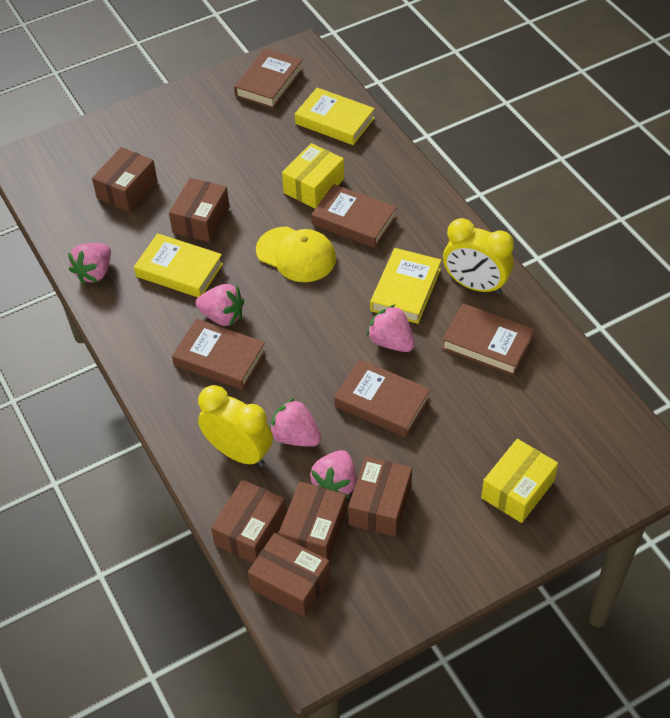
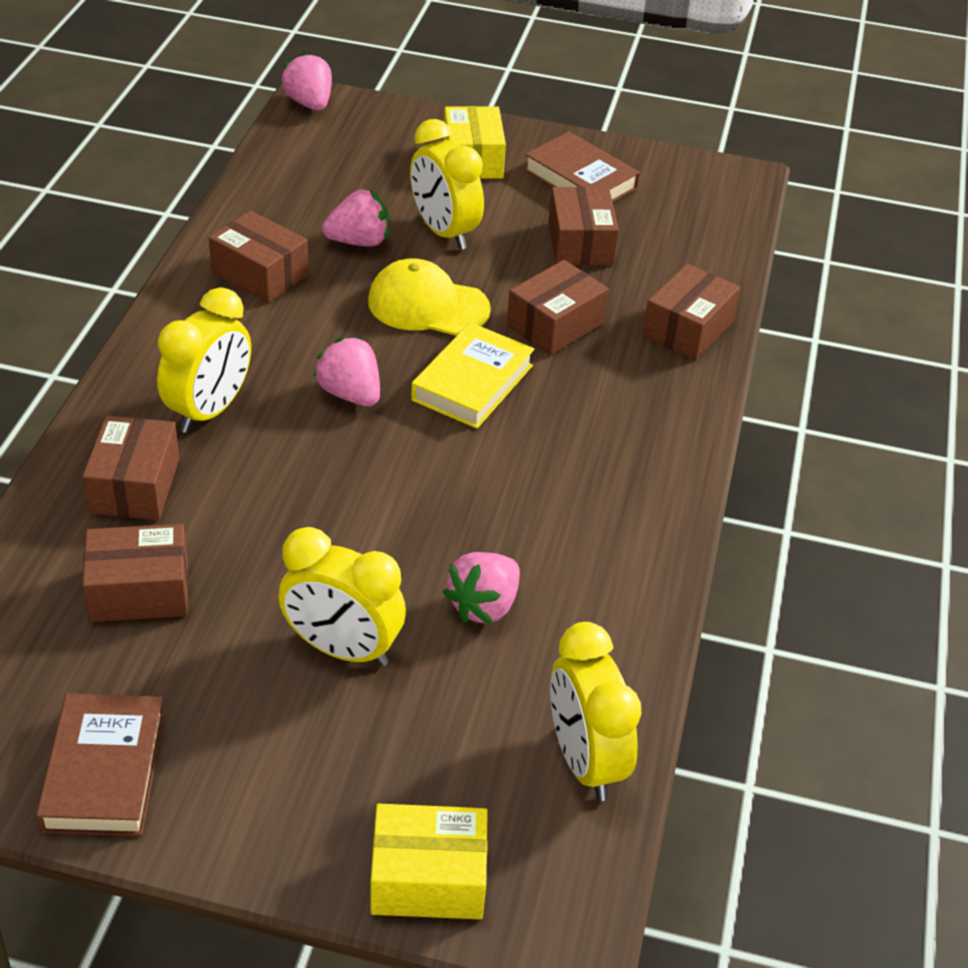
brown book: [172,319,266,390] [234,48,303,109] [311,184,397,248] [334,359,431,437] [442,303,535,376] = 5 -> [36,693,165,836] [524,132,640,202] = 2
pink strawberry: [68,243,111,284] [195,284,244,326] [270,398,321,447] [310,450,356,498] [367,304,415,352] = 5 -> [282,52,332,111] [313,337,380,406] [322,189,389,247] [443,552,520,624] = 4
yellow book: [134,233,223,297] [295,88,375,145] [370,248,442,324] = 3 -> [411,322,534,429] = 1
yellow clock: [198,385,273,467] [443,218,514,294] = 2 -> [157,287,251,433] [279,527,406,667] [410,119,484,250] [550,622,642,801] = 4

